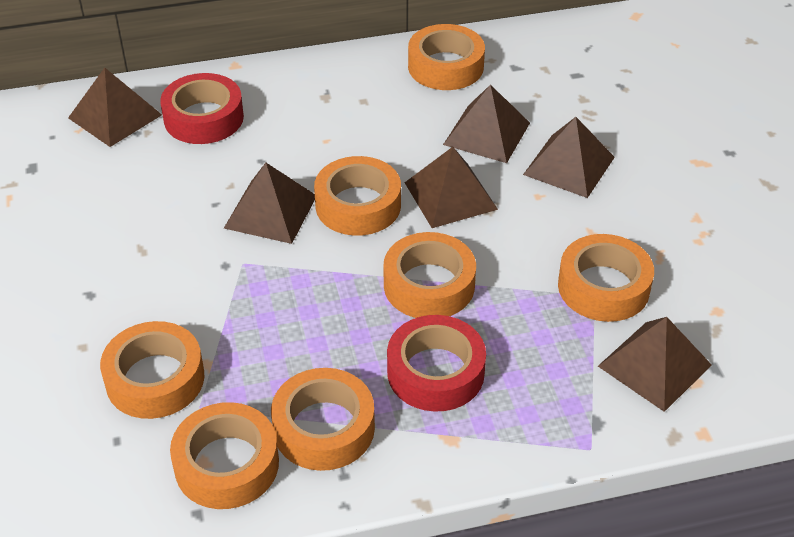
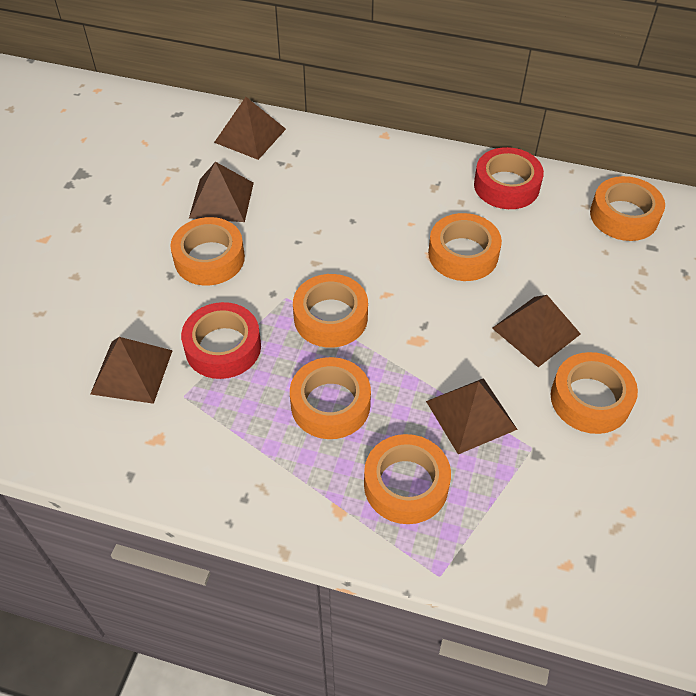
brown pyramid: [68,68,162,147] [224,163,315,244] [405,147,498,228] [443,85,530,163] [523,117,615,198] [598,317,712,412] = 6 -> [90,337,173,404] [189,162,254,222] [214,97,286,160] [426,378,518,454] [492,295,581,367] = 5

